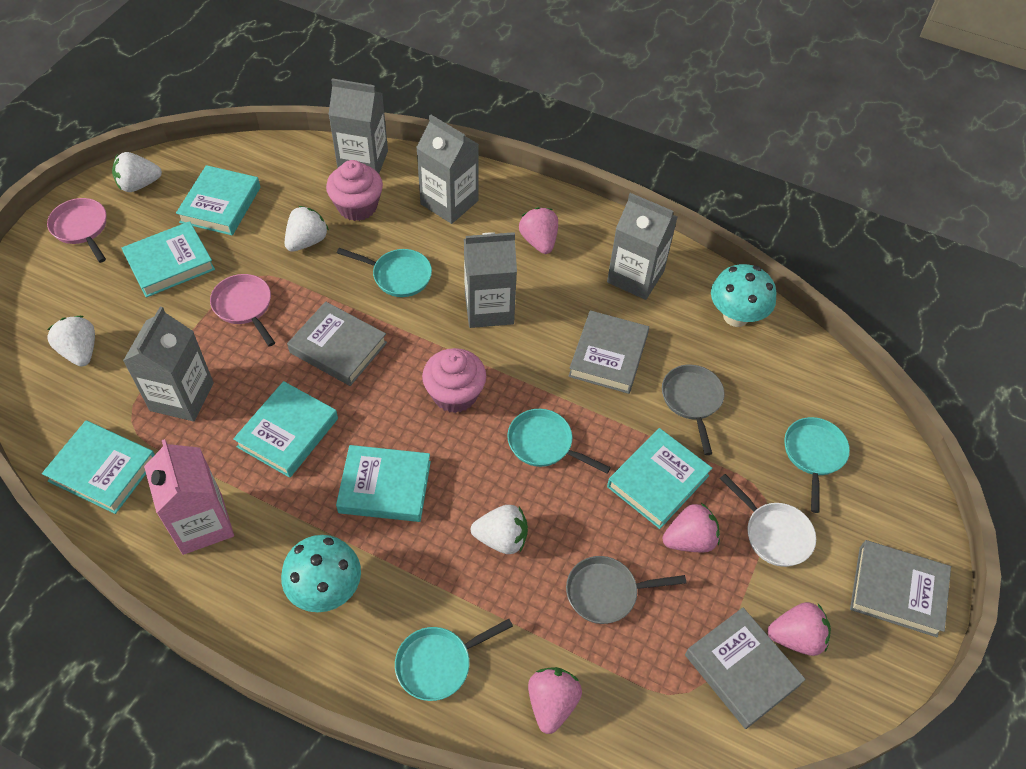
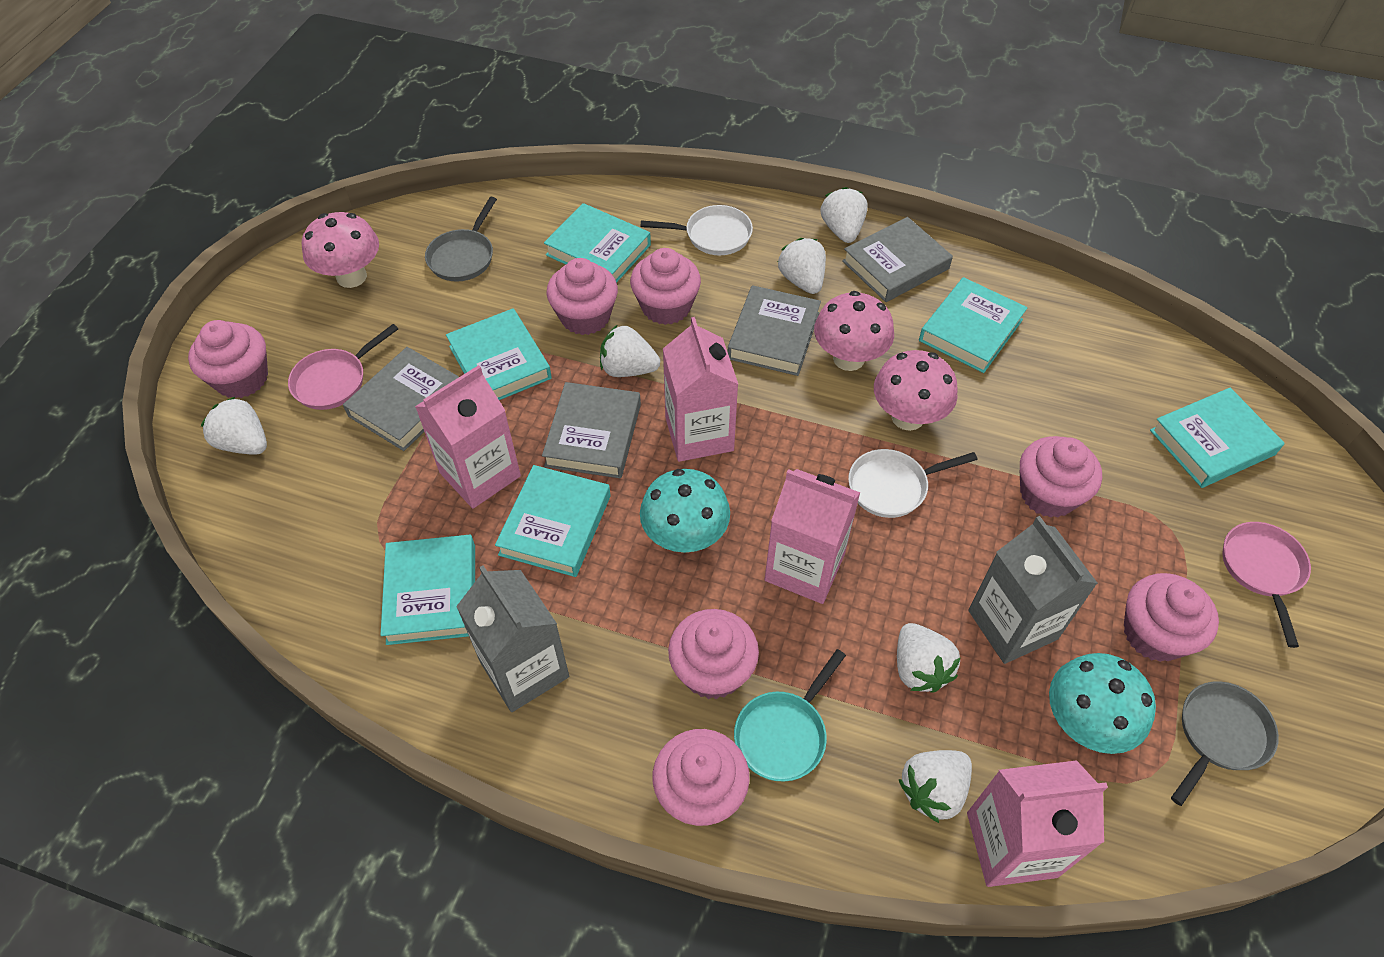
grey carton: [123,307,214,421] [328,78,388,174] [416,114,479,224] [464,232,517,328] [607,193,677,300] = 5 -> [456,565,569,712] [968,516,1098,664] = 2
pink carton: [144,439,234,555] = 1 -> [415,365,521,509] [663,317,738,462] [765,469,860,604] [967,760,1108,887] = 4
pink cupcake: [326,160,383,221] [422,348,486,413] = 2 -> [188,320,268,398] [546,258,618,335] [630,248,701,325] [653,729,750,826] [668,609,759,699] [1020,436,1102,518] [1124,573,1219,662] = 7
pink mushroom: none = 0 -> [302,212,379,288] [814,291,894,371] [874,350,958,431] = 3
pink strawberry: [519,207,558,254] [528,667,582,734] [663,503,720,552] [767,602,831,656] = 4 -> none = 0
turquoise pan: [337,248,432,297] [395,619,513,701] [507,409,611,473] [784,417,850,513] = 4 -> [734,649,846,782] = 1
white pan: [720,474,816,567] = 1 -> [641,205,753,255] [848,449,978,518] = 2
white strawberry: [47,316,95,367] [112,152,162,192] [285,206,329,252] [471,505,528,554] = 4 -> [201,396,267,455] [600,325,660,377] [778,238,826,294] [821,187,868,243] [897,623,961,693] [899,750,972,823] = 6

